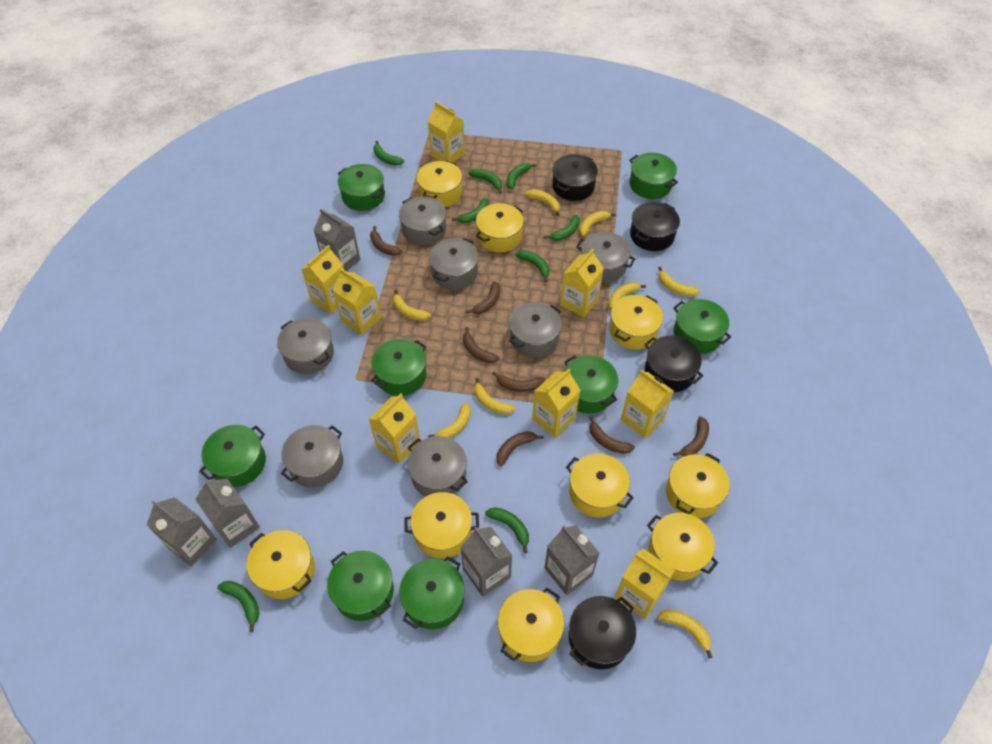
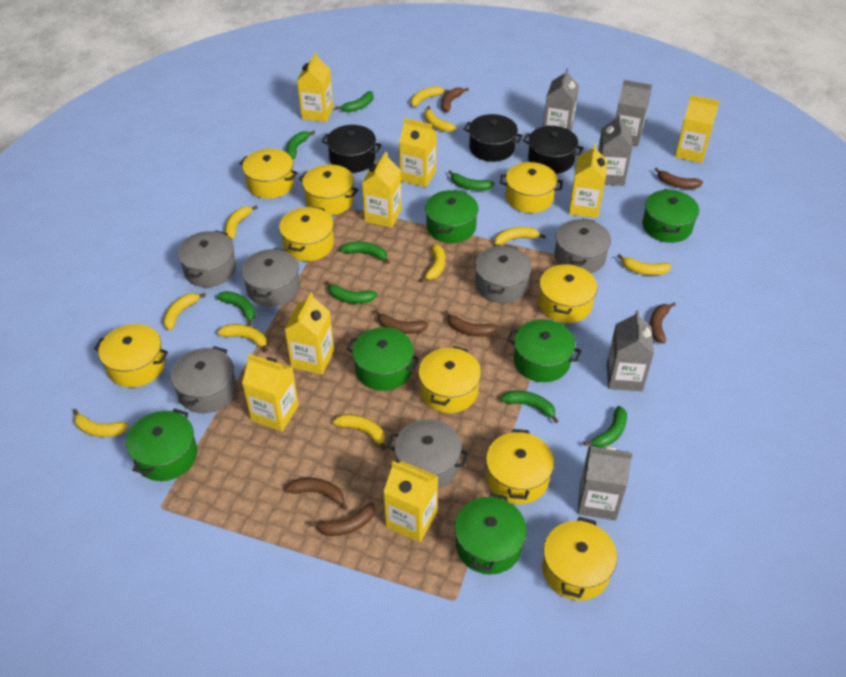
black pot: [552,154,598,201] [569,596,636,669] [630,202,680,251] [644,336,703,392] = 4 -> [322,125,381,173] [464,114,523,162] [523,126,583,174] = 3
green pot: [199,425,266,487] [327,551,394,621] [338,164,385,211] [371,339,426,396] [399,556,465,630] [564,355,618,414] [629,153,678,199] [673,299,731,354] = 8 -> [126,408,197,481] [346,327,420,391] [425,190,478,243] [455,493,527,575] [507,319,582,382] [642,189,699,243] = 6
grey pot: [277,318,334,374] [281,425,343,488] [399,196,446,245] [407,436,468,496] [429,238,479,290] [509,302,562,358] [576,232,635,283] = 7 -> [171,346,237,413] [178,230,236,287] [242,248,300,307] [387,419,469,489] [475,245,532,303] [554,218,611,273] = 6
yellow banana: [393,290,431,321] [428,402,471,438] [474,378,515,414] [525,189,560,216] [579,211,616,236] [608,282,646,310] [657,609,713,659] [658,267,700,297] = 8 -> [73,409,129,437] [163,293,206,330] [217,324,268,352] [225,205,258,239] [333,414,386,451] [411,86,449,106] [420,244,445,282] [425,106,456,132] [495,227,546,245] [617,254,672,275] = 10

